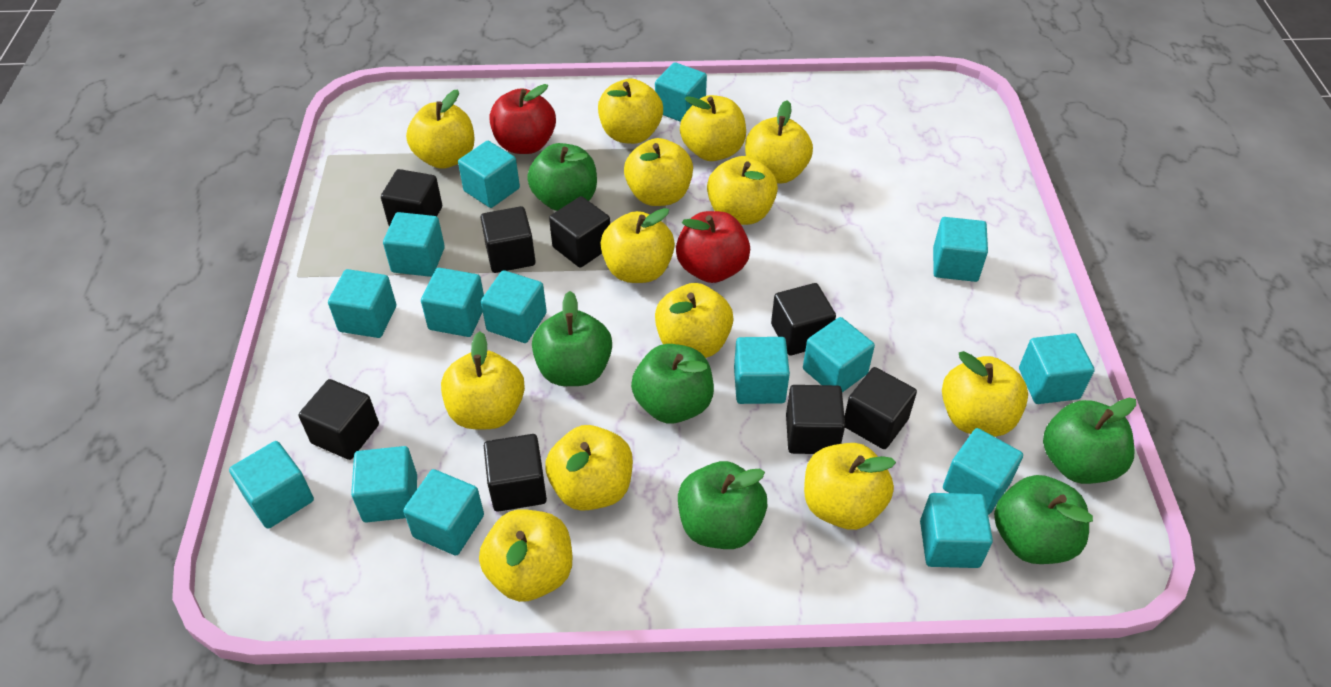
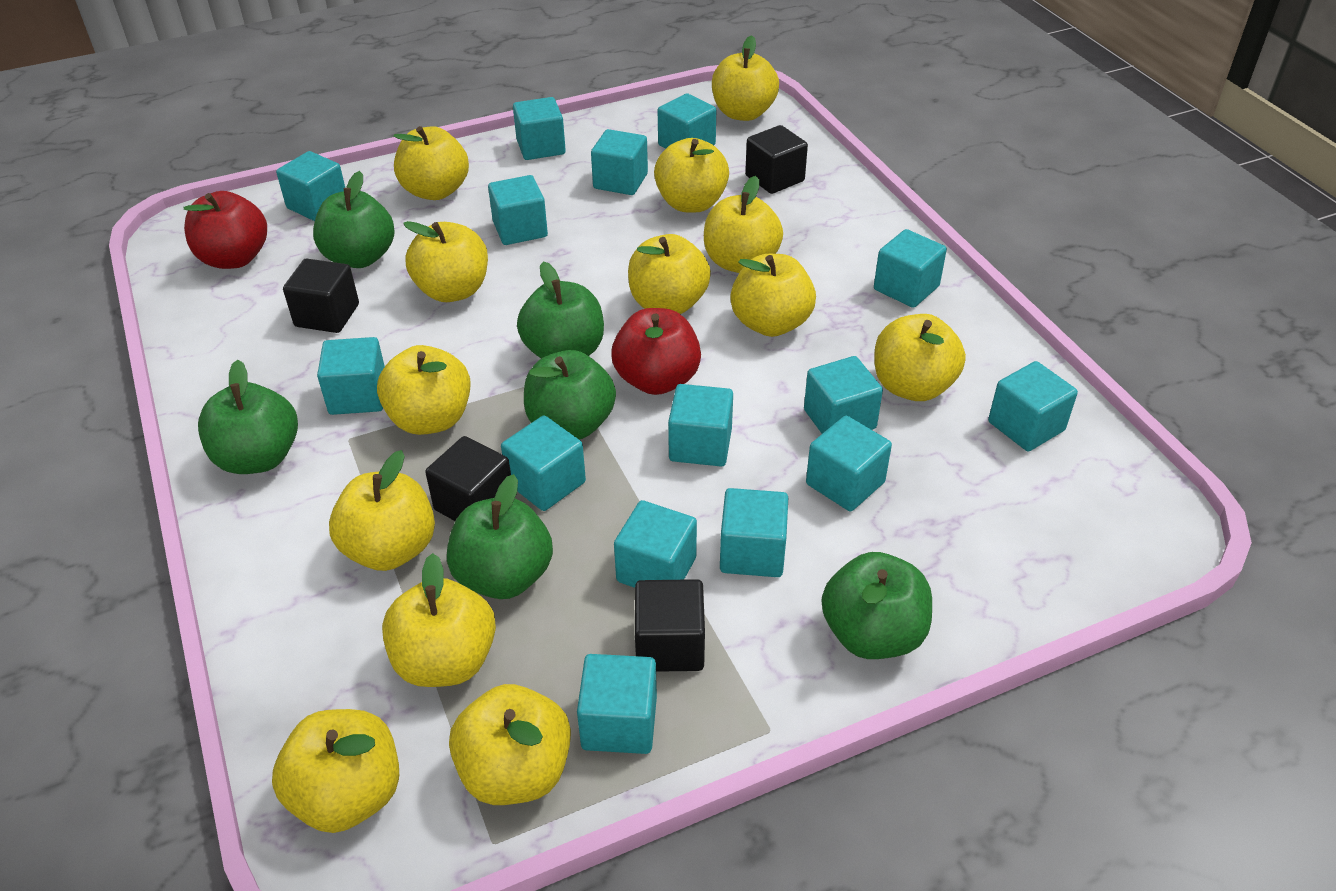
black cube: [298,379,379,460] [381,169,442,226] [480,206,536,273] [484,434,547,512] [549,196,610,268] [771,283,836,355] [786,385,845,454] [844,367,917,449] = 8 -> [283,259,359,333] [425,436,511,521] [635,579,705,672] [745,125,808,194] = 4

